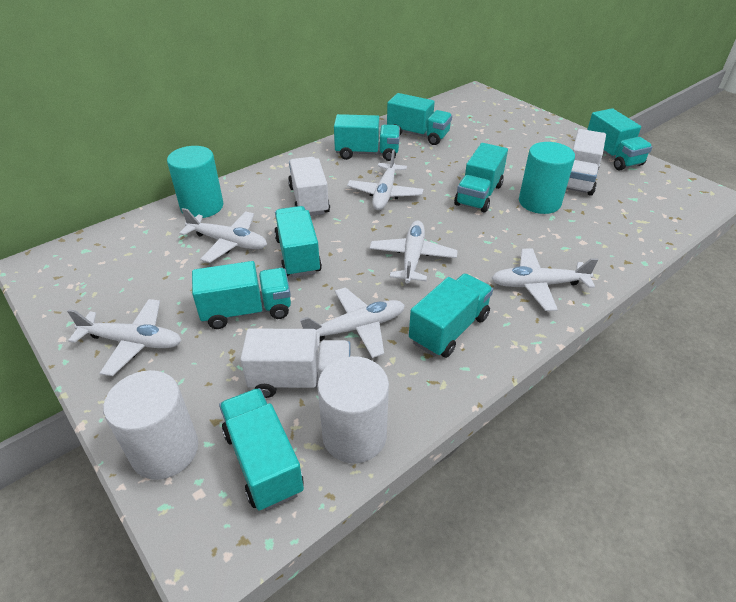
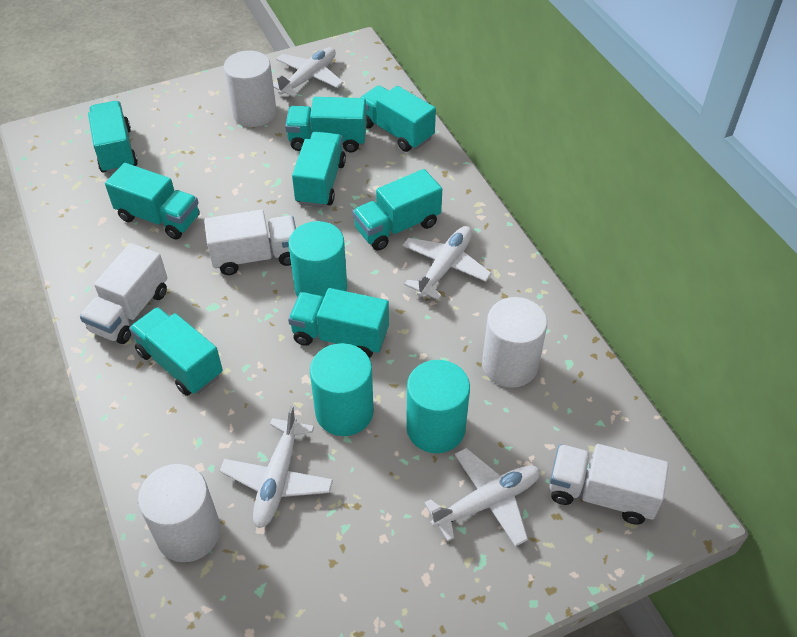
turquoise cylinder: [167,146,223,218] [519,142,575,214] = 2 -> [289,221,347,297] [310,343,374,436] [406,360,470,453] = 3
white cylinder: [103,370,198,480] [317,356,389,463] = 2 -> [138,464,221,562] [224,50,277,127] [482,297,547,388] = 3
white plane: [67,299,182,376] [179,208,267,263] [300,287,405,358] [347,149,423,210] [370,221,458,284] [492,248,598,311] = 6 -> [220,406,333,528] [273,47,343,97] [402,226,492,300] [424,448,540,547] = 4

